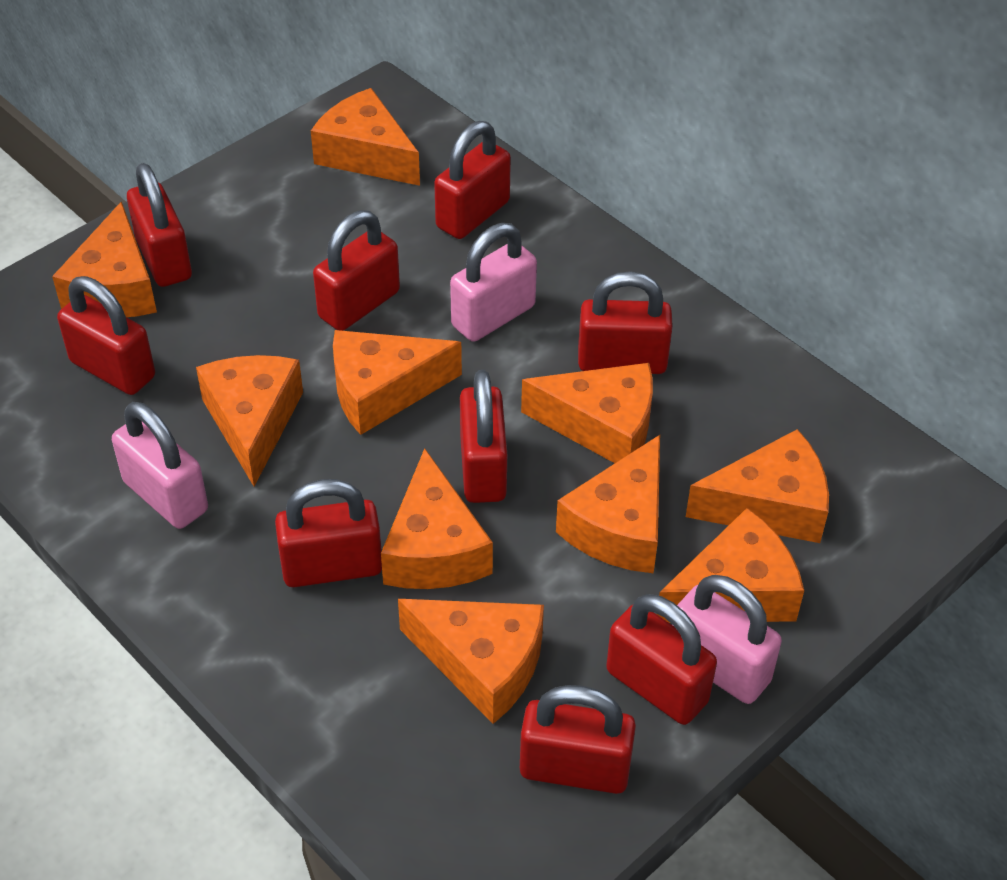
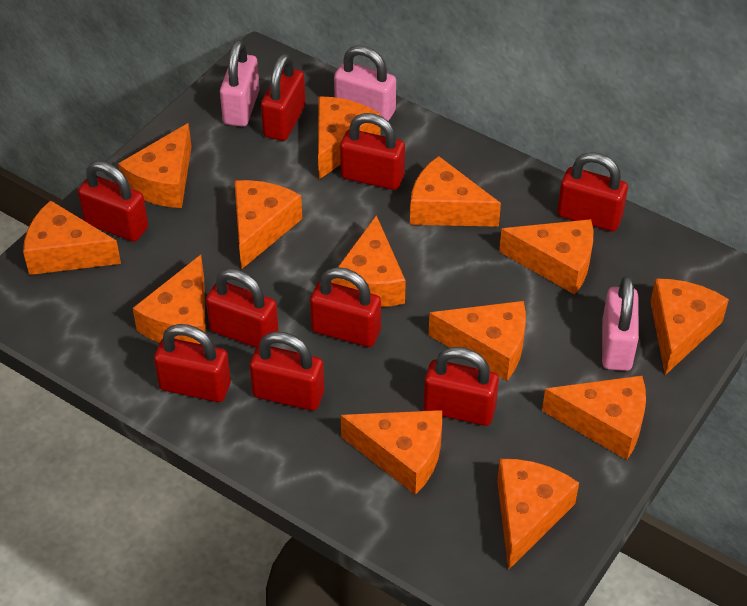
orange cheese: [52,201,157,317] [196,355,303,486] [311,88,420,186] [333,330,462,435] [381,448,493,589] [398,599,544,724] [521,363,653,463] [556,435,660,573] [657,508,804,623] [686,429,829,543] = 10 -> [23,200,121,275] [118,123,192,208] [133,255,206,344] [234,180,302,269] [318,96,381,179] [332,215,406,307] [341,410,442,495] [410,156,501,227] [429,301,526,381] [497,459,579,570] [499,219,593,295] [542,375,646,460] [650,278,729,375] = 13

